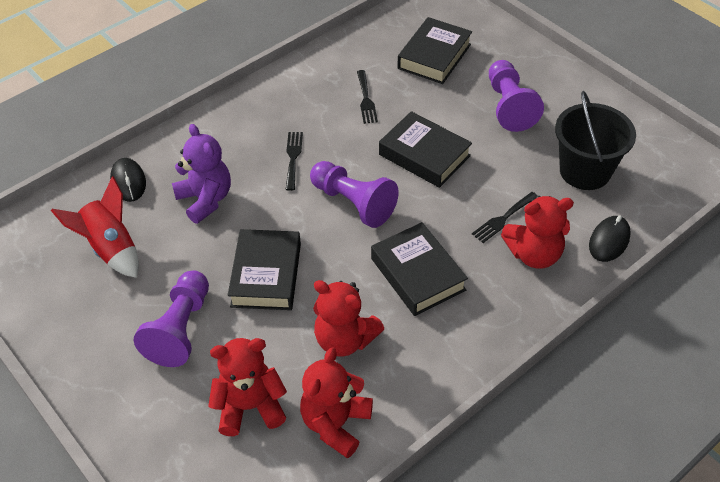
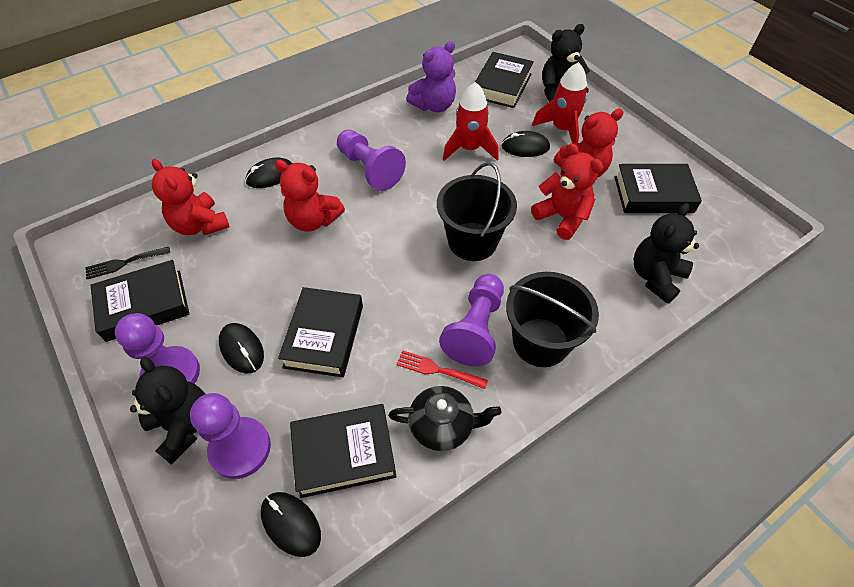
black book: [228,229,301,310] [371,222,468,316] [379,111,472,188] [397,17,472,84] = 4 -> [91,260,189,342] [278,287,363,377] [290,404,397,498] [475,52,534,108] [614,164,702,213] = 5
black bucket: [555,91,636,190] = 1 -> [437,162,517,261] [506,272,599,367] = 2
black fork: [286,132,303,191] [357,70,378,124] [472,192,538,243] = 3 -> [85,247,170,279] = 1
black mouse: [110,158,146,202] [589,215,631,262] = 2 -> [219,323,264,373] [245,157,293,188] [261,492,321,557] [501,131,550,157] = 4
black teapot: none = 0 -> [389,386,501,451] = 1
black teddy bear: none = 0 -> [130,357,205,465] [542,24,590,102] [634,203,699,304] = 3
purple pawn: [133,270,209,367] [310,161,399,228] [489,60,544,132] = 3 -> [115,313,200,384] [190,393,271,479] [337,130,406,191] [439,274,504,366] = 4
red fork: none = 0 -> [396,350,488,389] = 1
red rocket: [51,176,139,278] = 1 -> [443,82,499,161] [532,62,588,144] = 2

